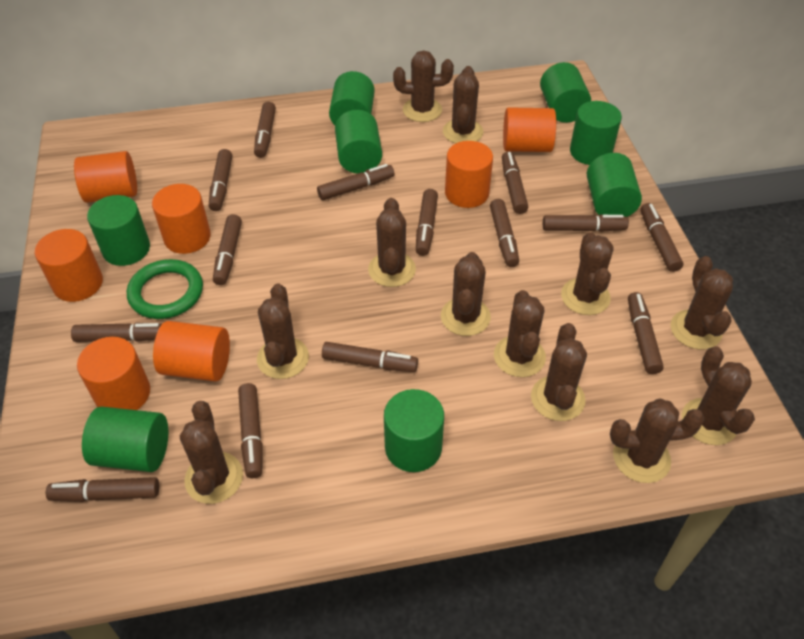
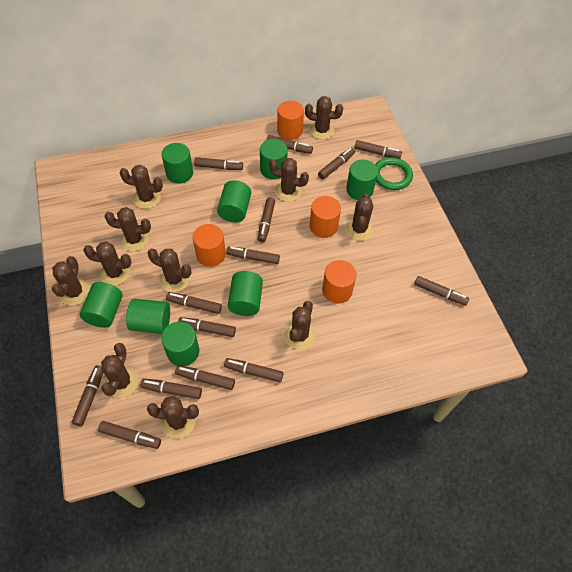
brown cactus: [180,401,243,504] [257,284,309,379] [368,198,416,287] [393,50,454,122] [441,252,491,336] [443,66,484,143] [494,290,546,377] [531,323,587,421] [561,232,614,315] [610,399,705,483] [671,256,733,350] [682,346,755,445] = 12 -> [52,256,90,306] [83,241,132,286] [101,343,139,398] [104,207,151,251] [119,165,163,209] [147,396,199,439] [148,249,192,292] [269,158,309,202] [284,301,316,350] [305,96,343,140] [345,194,373,241] = 11
orange cylinder: [35,229,103,302] [74,151,137,203] [77,337,150,410] [152,184,211,254] [153,321,230,381] [445,141,493,208] [503,107,556,152] = 7 -> [193,224,226,267] [277,101,304,140] [310,196,341,238] [322,260,357,304] = 4

